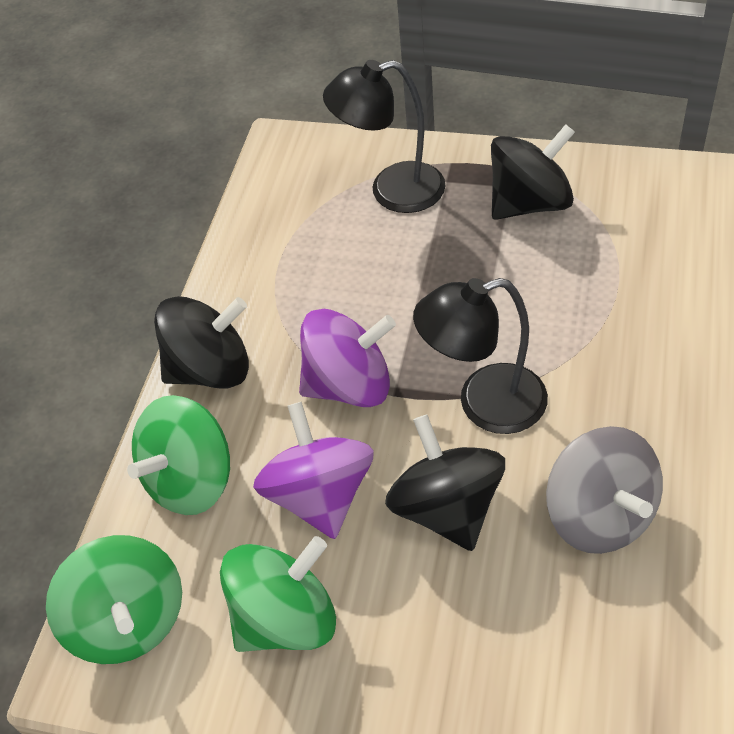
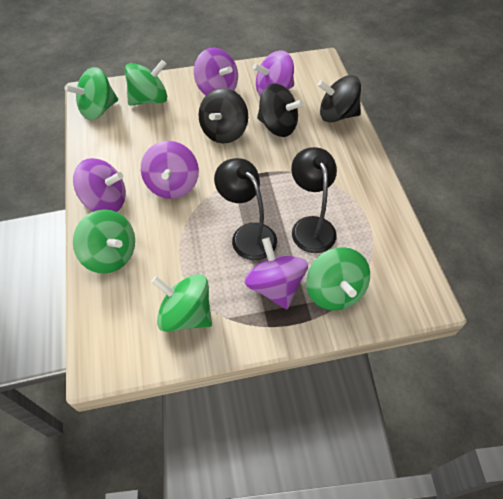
green spinning top: [46,535,182,664] [127,395,230,515] [220,536,336,652] = 3 -> [65,67,118,120] [73,209,135,273] [125,60,167,106] [151,274,212,332] [306,247,370,311] = 5
grey spinning top: [546,426,663,554] = 1 -> none = 0
purple spinning top: [253,402,374,539] [299,309,396,407] = 2 -> [73,158,126,212] [141,141,199,199] [194,48,238,95] [244,237,308,309] [252,50,294,97] = 5

